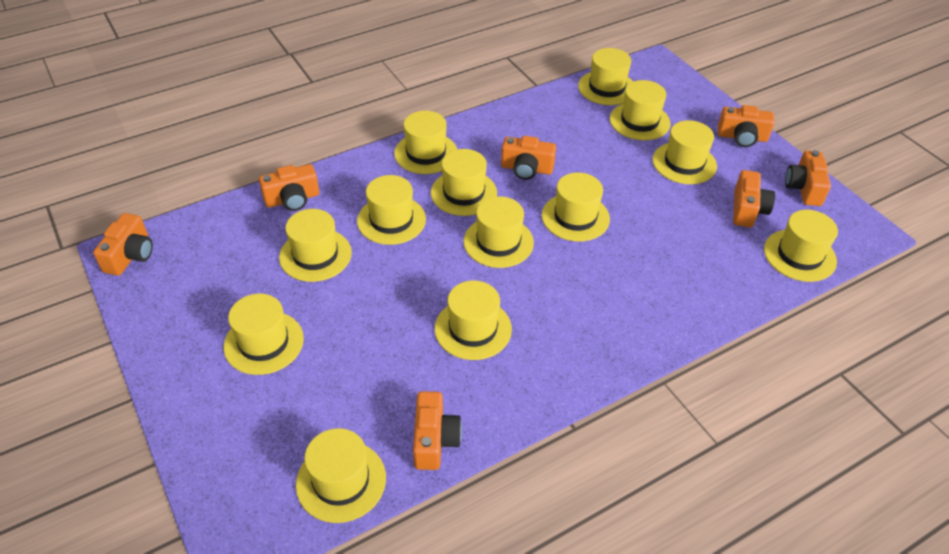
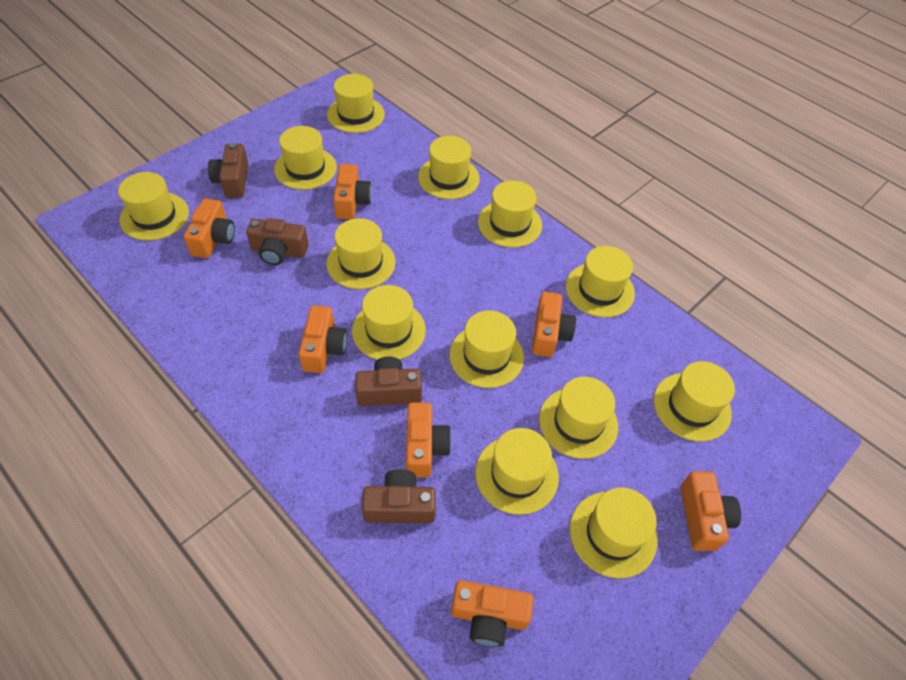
brown camera: none = 0 -> [208,143,248,198] [246,218,309,265] [355,357,422,406] [362,469,436,523] = 4

